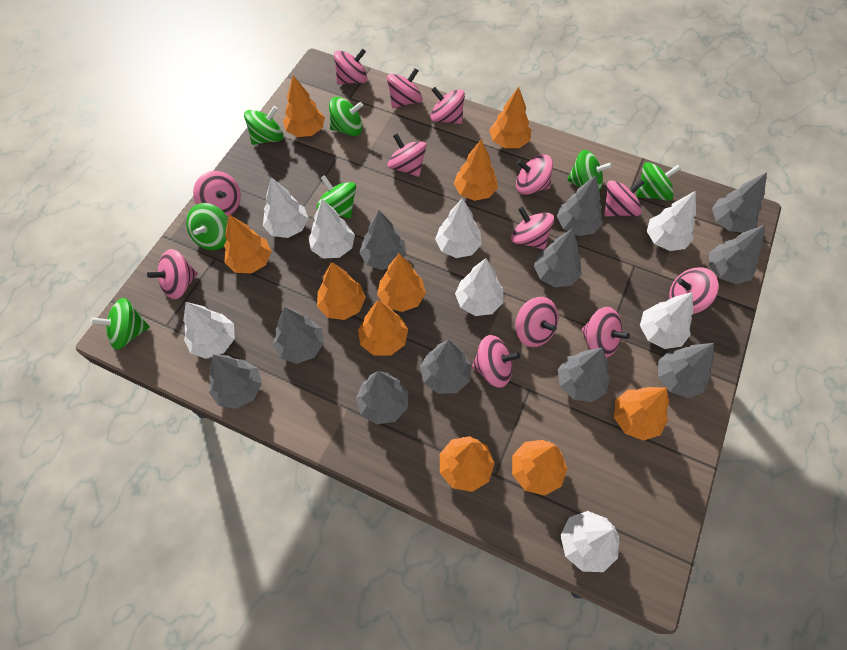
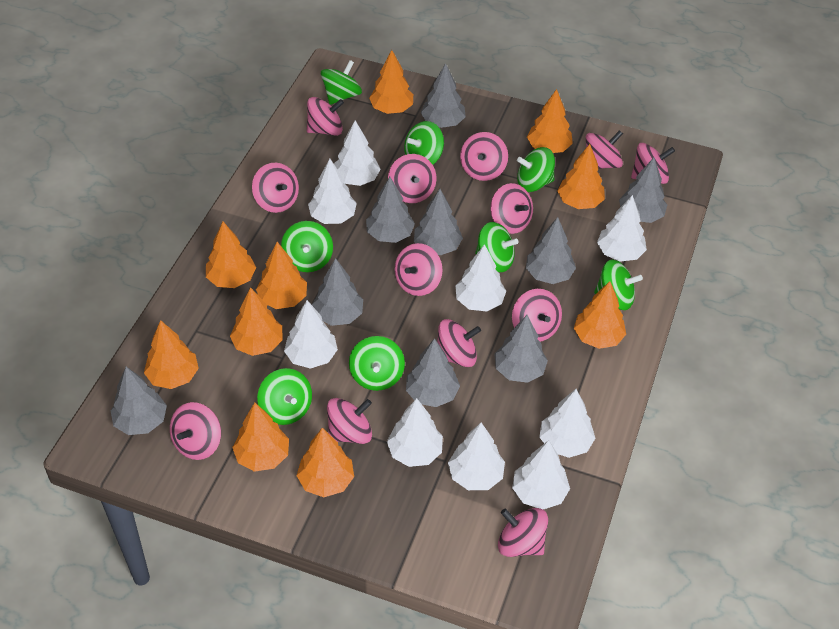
green spinning top: [91,298,150,350] [186,203,228,250] [244,106,284,145] [317,175,356,219] [329,97,363,136] [567,150,612,191] [636,162,681,201] = 7 -> [257,368,312,425] [281,221,333,272] [321,60,362,105] [349,336,405,391] [404,121,444,165] [475,222,519,272] [517,147,555,192] [594,259,643,310] = 8
grey tree: [209,355,262,409] [273,307,324,364] [356,371,408,424] [359,210,406,270] [420,340,472,394] [534,228,581,287] [557,175,603,236] [558,348,610,402] [658,343,714,398] [709,225,765,284] [712,172,767,233] = 11 -> [111,367,167,435] [312,258,363,326] [366,177,415,243] [406,338,460,407] [414,189,463,255] [421,63,466,128] [494,315,548,383] [526,217,576,284] [619,157,667,223] = 9
white tree: [183,302,235,359] [263,177,309,238] [308,199,355,258] [435,198,482,258] [455,258,503,316] [560,511,619,572] [640,292,693,349] [647,191,696,251] = 8 -> [284,300,338,369] [308,159,357,224] [334,120,380,186] [387,398,443,467] [448,423,505,490] [455,244,506,311] [512,440,570,509] [539,389,595,458] [597,195,647,262] = 9

